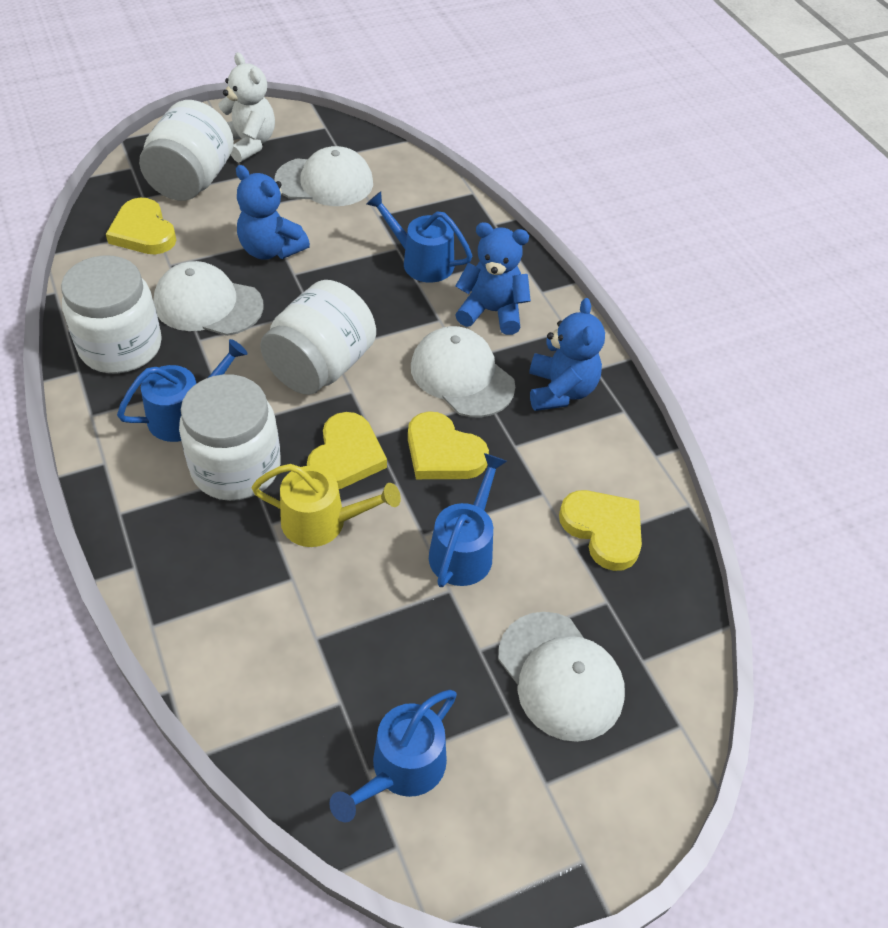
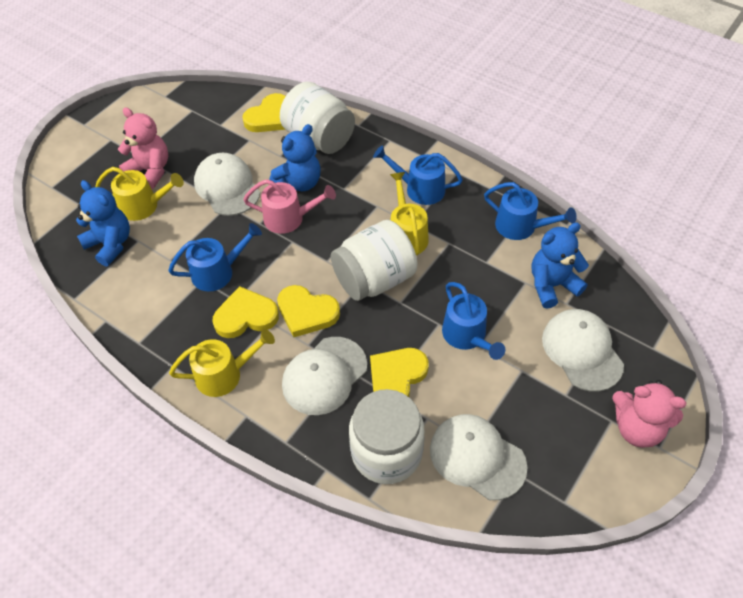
pink teddy bear: none = 0 -> [118,107,168,189] [612,380,686,448] = 2
pink watering can: none = 0 -> [243,179,336,234] = 1
white jar: [61,255,162,373] [139,100,234,201] [179,374,281,501] [260,280,376,395] = 4 -> [280,81,355,154] [331,220,417,301] [349,389,425,484] = 3
white teddy bear: [218,52,275,163] = 1 -> none = 0
yellow watering can: [251,464,401,547] = 1 -> [95,167,184,221] [169,329,275,397] [390,172,429,255] = 3

